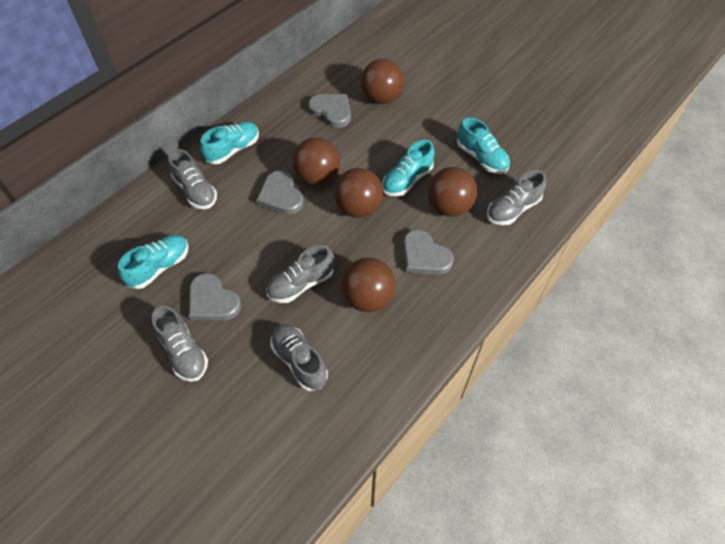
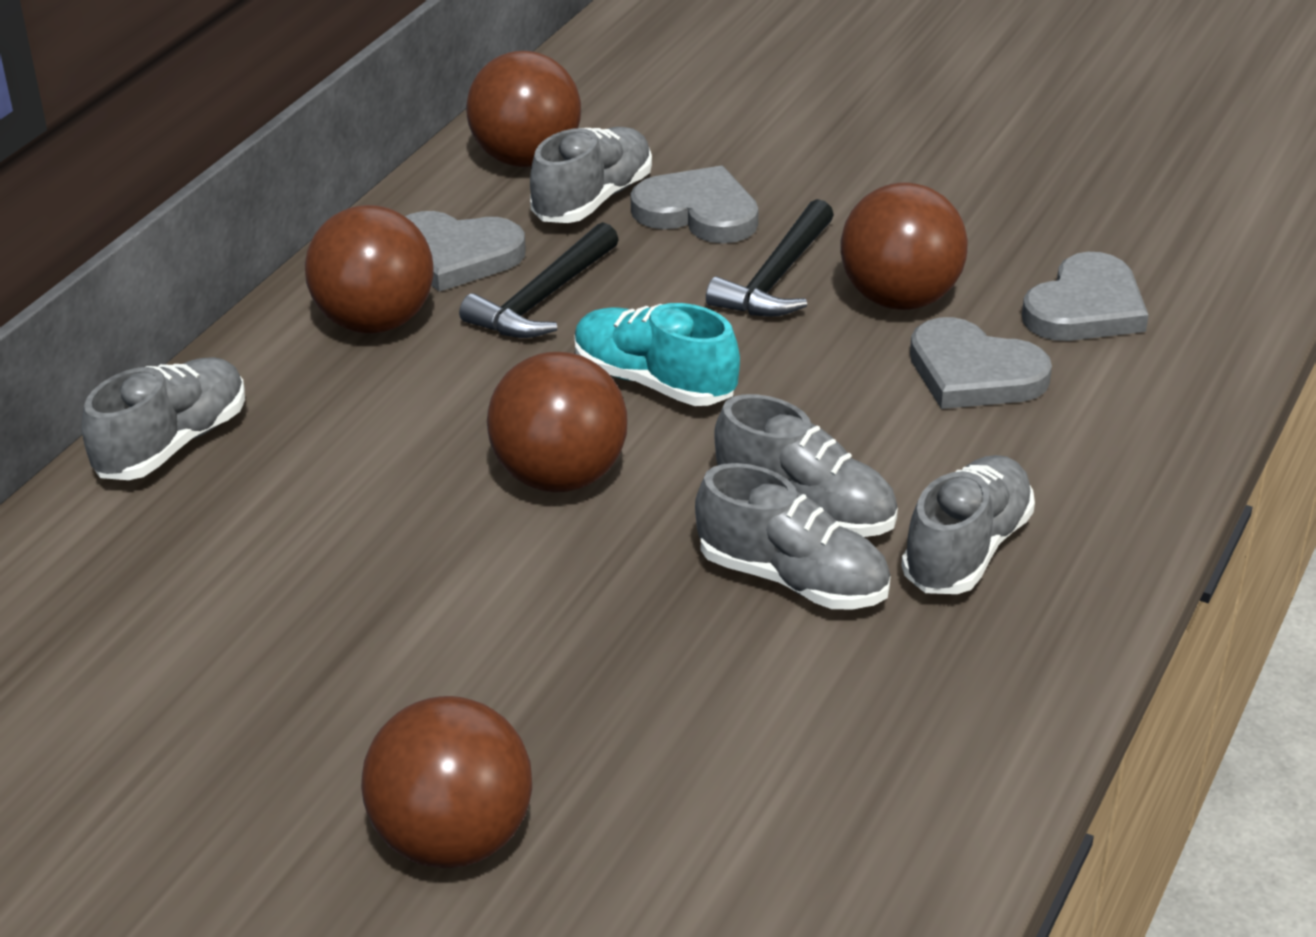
black hammer: none = 0 -> [459,222,619,338] [706,199,834,317] = 2
turquoise shoe: [118,235,189,289] [200,122,259,164] [382,140,435,196] [457,117,510,174] = 4 -> [574,303,740,406] = 1

